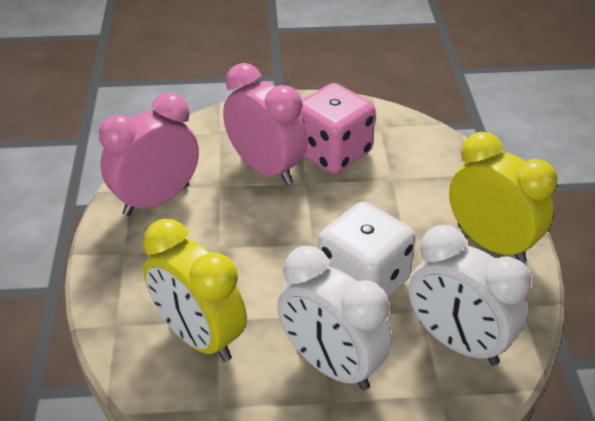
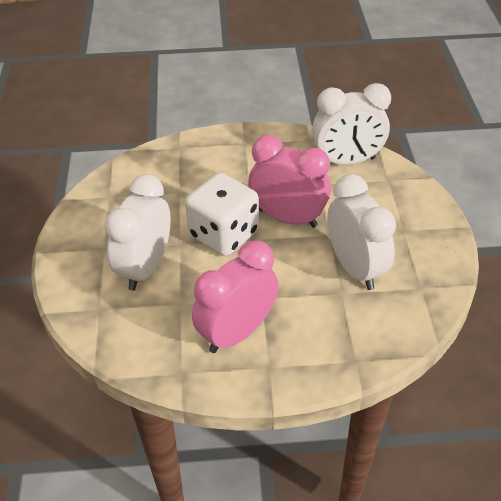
pink dice: [300,83,376,174] = 1 -> none = 0
white clock: [277,246,392,390] [409,225,531,365] = 2 -> [104,174,171,291] [312,83,391,165] [327,174,396,290] = 3
yellow clock: [143,219,247,362] [449,132,558,263] = 2 -> none = 0

